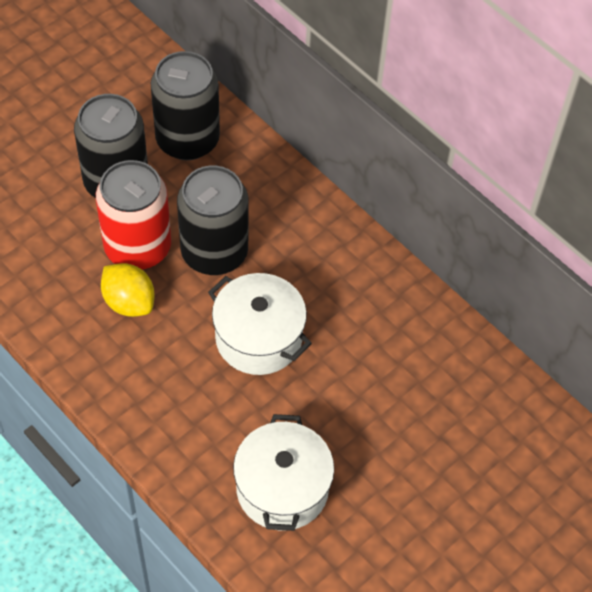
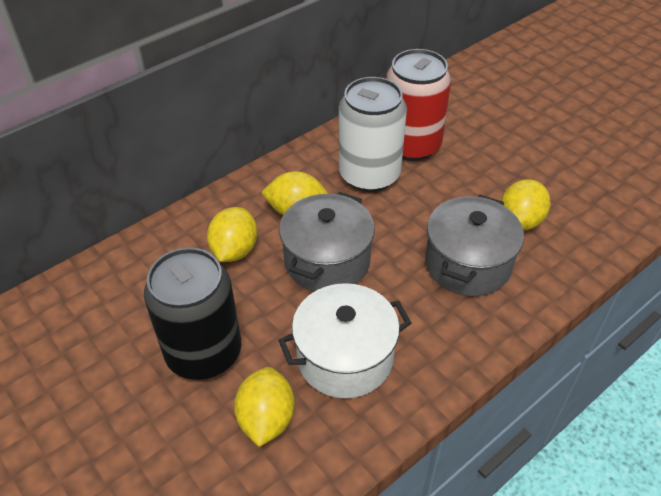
black can: [74,94,148,198] [151,51,220,160] [177,166,249,275] = 3 -> [144,247,241,380] = 1
grey pot: none = 0 -> [279,192,375,292] [425,195,524,296] = 2
white can: none = 0 -> [339,77,407,192] = 1
white pot: [208,273,312,375] [233,414,334,531] = 2 -> [278,283,411,398] = 1
yellow lemon: [101,263,155,317] = 1 -> [207,207,258,262] [234,367,295,447] [261,171,328,215] [501,179,550,231] = 4

